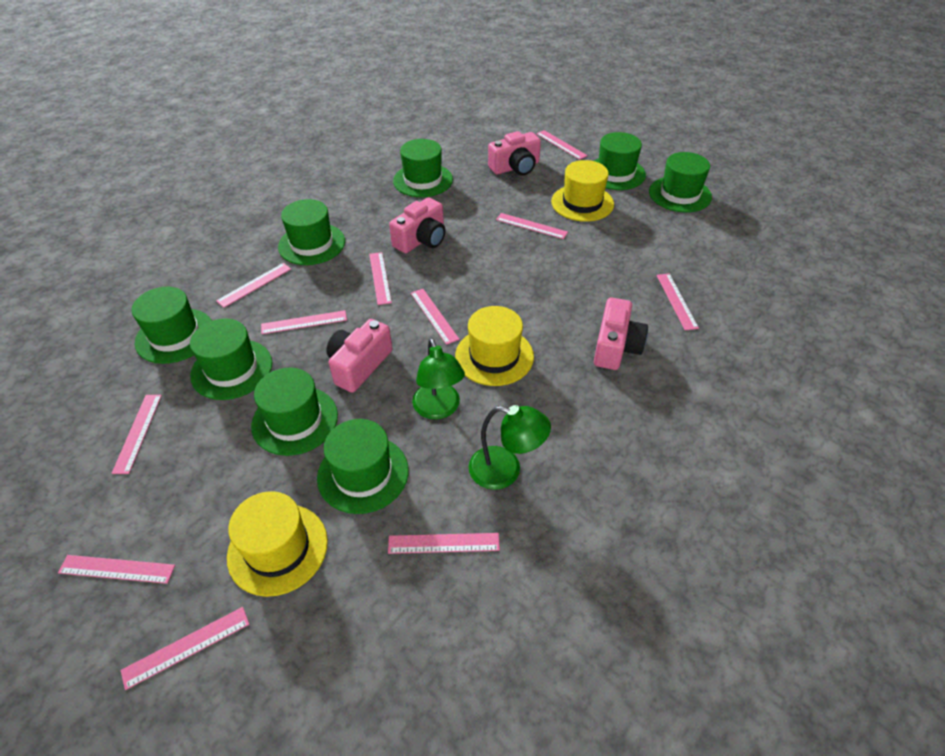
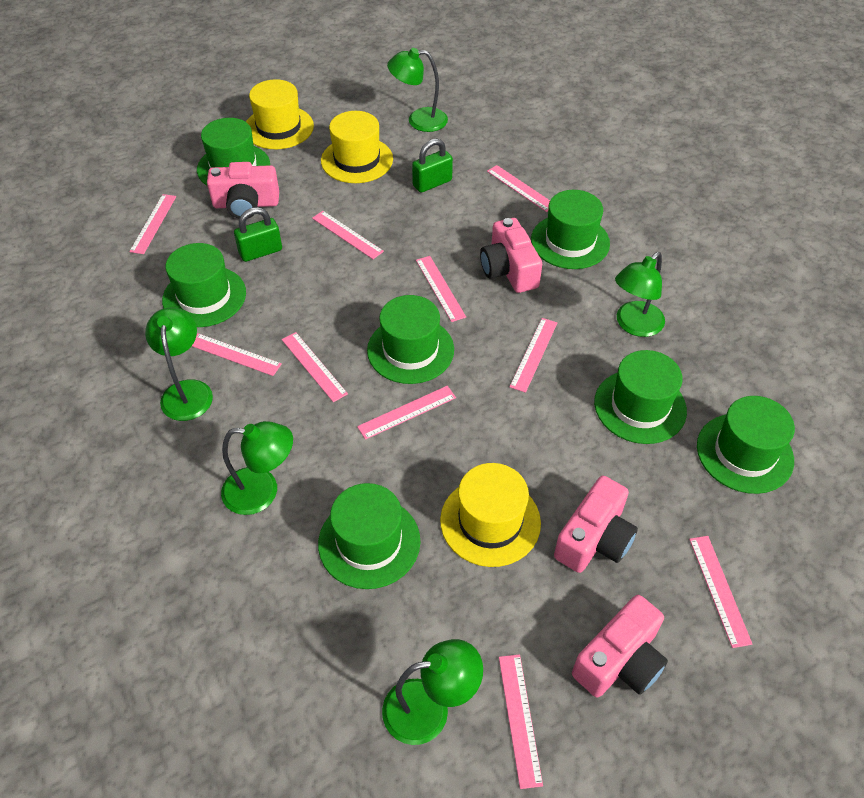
green hat: [132,287,212,364] [190,319,272,400] [251,368,338,456] [278,199,345,265] [317,419,409,514] [393,139,453,197] [594,132,646,190] [649,152,712,212] = 8 -> [162,243,246,327] [197,118,270,185] [318,483,420,589] [367,295,454,384] [531,190,610,269] [594,350,687,444] [697,396,795,494] = 7
green lamp: [412,338,465,420] [468,405,551,490] = 2 -> [145,307,213,421] [221,421,293,515] [382,639,483,745] [387,48,448,132] [615,252,665,337] = 5
green padlock: none = 0 -> [234,207,282,262] [412,138,453,193] = 2
pink ruler: [58,555,175,584] [112,395,162,474] [120,607,249,690] [216,263,291,308] [261,310,347,334] [369,252,392,305] [388,533,500,554] [411,289,460,345] [496,213,568,239] [536,130,588,160] [656,273,699,330] = 11 -> [129,194,176,254] [192,333,282,376] [282,332,348,402] [312,211,384,259] [357,386,456,440] [416,256,466,322] [487,165,550,212] [499,654,543,789] [509,318,557,393] [689,536,752,648] = 10

